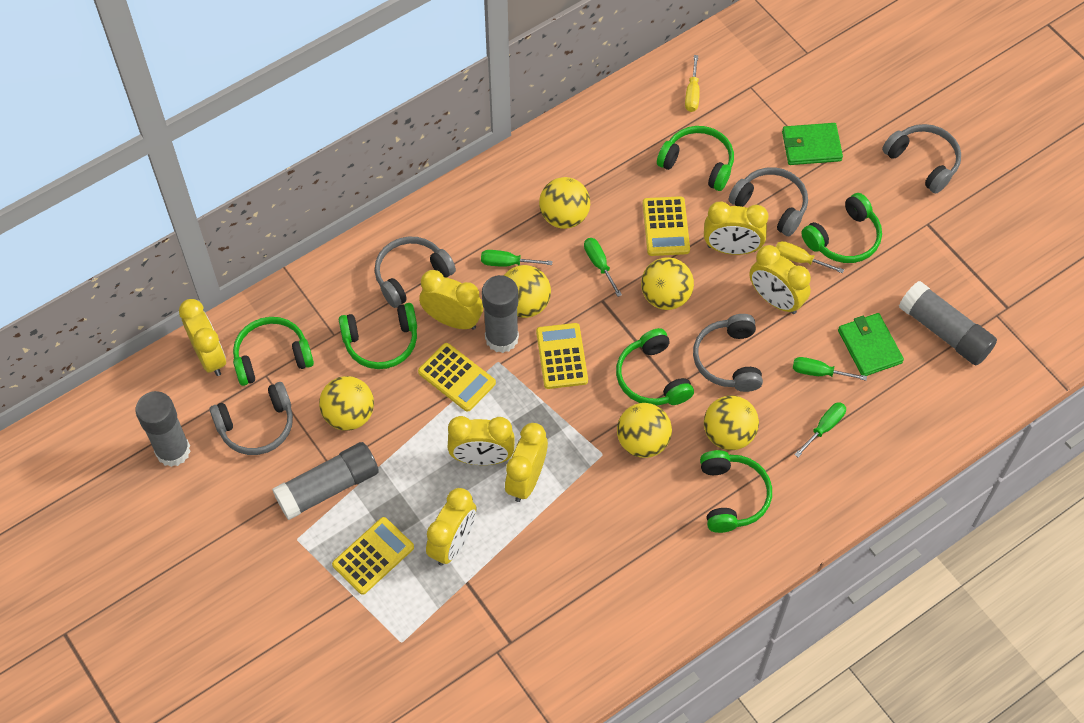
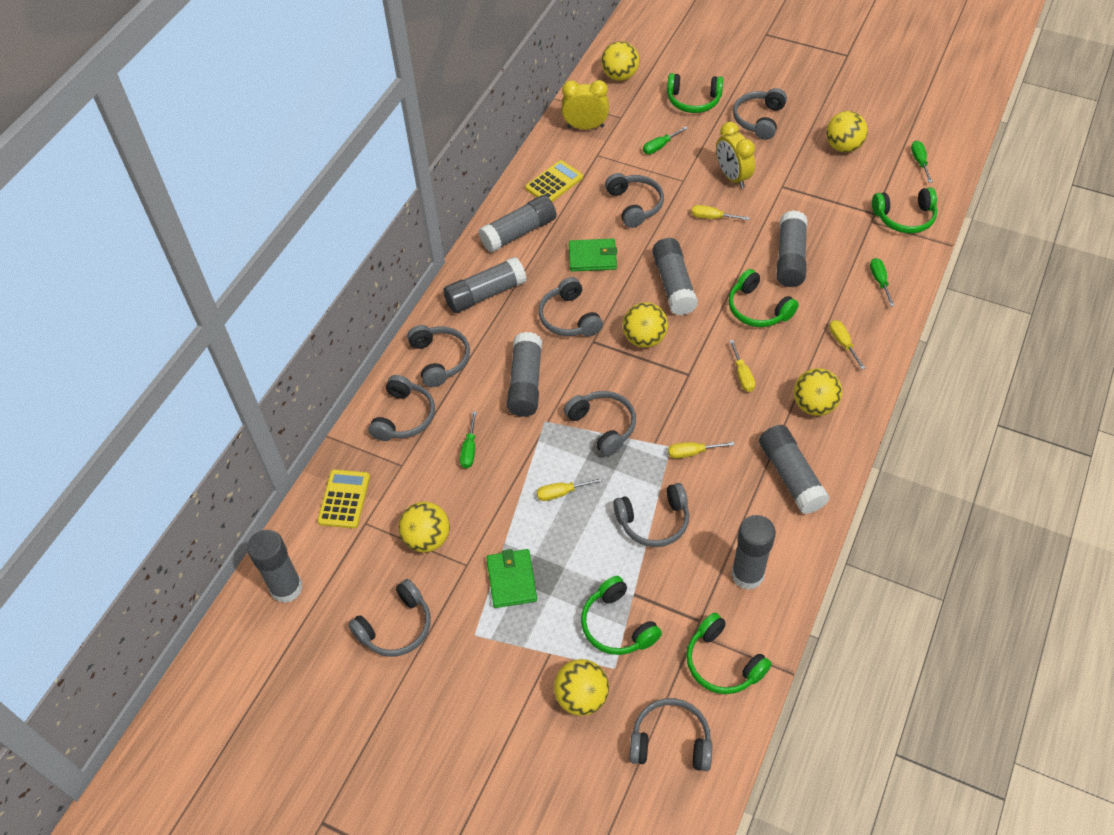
green headphones: [233,317,314,386] [339,303,417,369] [616,328,694,405] [657,126,734,191] [700,450,772,533] [801,193,882,263] = 6 -> [581,576,662,655] [667,73,724,113] [686,613,772,694] [728,269,799,327] [872,187,937,233] = 5
grey glue stick: [135,391,191,467] [272,442,379,520] [482,275,519,353] [899,281,997,365] = 4 -> [247,530,303,603] [443,257,527,313] [478,195,557,253] [507,332,542,417] [652,238,698,315] [731,515,776,590] [759,425,830,514] [776,210,808,287] = 8
grey headphones: [210,382,293,455] [375,237,456,308] [693,314,763,392] [729,167,808,236] [882,124,961,194] = 5 -> [348,579,431,657] [368,375,435,441] [407,325,470,387] [539,277,603,336] [564,391,636,457] [605,173,664,228] [613,483,689,547] [629,698,712,771] [733,88,787,140] = 9
yellow calculator: [332,517,414,595] [418,343,496,412] [536,323,588,389] [643,196,690,256] = 4 -> [317,469,370,528] [525,160,583,202] = 2
yellow clock: [179,299,226,376] [419,270,483,330] [426,488,476,565] [448,416,515,465] [505,423,548,502] [704,201,769,255] [749,245,811,314] = 7 -> [562,80,609,130] [716,122,755,188] = 2
yellow screwdriver: [685,55,700,112] [776,241,844,273] = 2 -> [537,477,603,501] [668,442,735,458] [691,205,750,220] [729,340,755,392] [829,320,865,369] = 5

